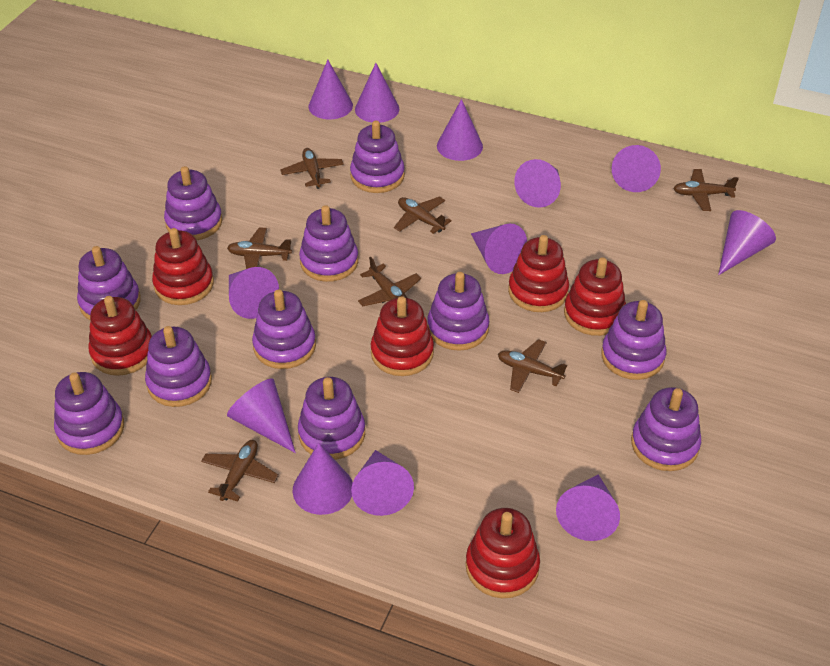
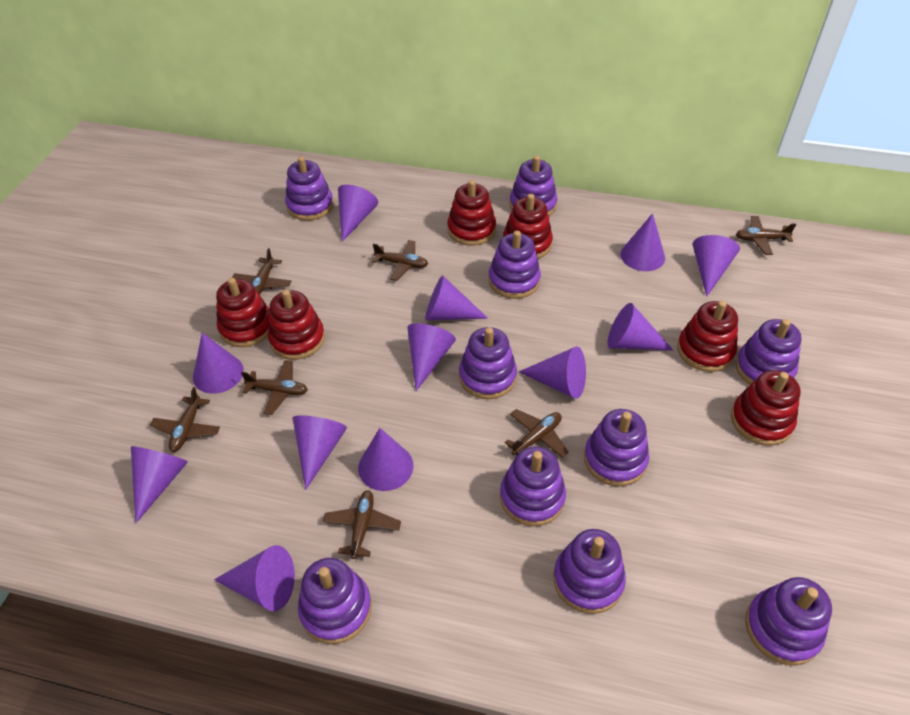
purple stacking toy: [54,372,124,455] [77,246,141,320] [145,326,212,407] [164,166,222,240] [252,289,316,369] [298,377,365,460] [299,205,358,282] [350,121,405,193] [427,272,489,351] [601,300,666,380] [631,387,701,471] = 11 -> [285,156,334,221] [298,558,372,644] [459,327,517,399] [488,231,541,299] [500,446,566,526] [510,155,557,216] [553,529,626,614] [584,409,649,486] [735,319,802,385] [745,577,832,665] = 10

